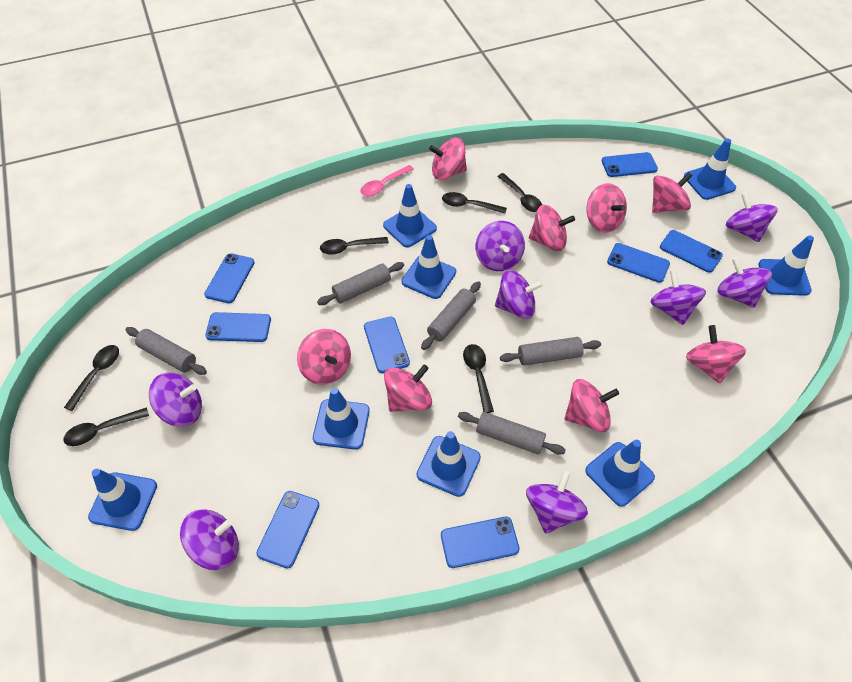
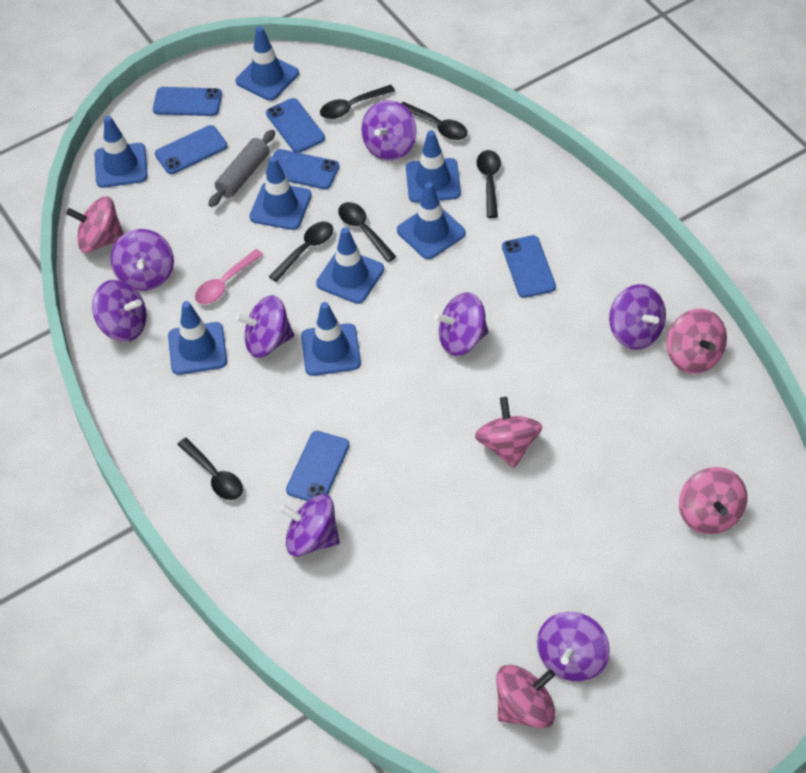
blue phone: [204,253,255,303] [205,312,271,342] [256,491,319,569] [364,317,410,373] [441,517,520,568] [601,152,658,177] [607,243,670,283] [660,230,723,273] = 8 -> [153,87,222,116] [155,125,228,174] [266,98,325,153] [266,149,339,189] [286,431,350,501] [502,235,556,298] = 6
grey rolling pin: [126,327,207,375] [317,262,404,305] [421,281,481,350] [458,412,565,455] [500,337,601,366] = 5 -> [208,130,275,207] = 1
pink spinning top: [297,329,351,384] [384,365,432,412] [429,138,467,180] [529,205,575,251] [565,379,619,432] [586,183,627,233] [652,172,692,213] [686,325,746,384] = 8 -> [66,196,124,253] [475,397,542,468] [496,665,555,729] [666,309,727,374] [679,467,747,534] = 5

